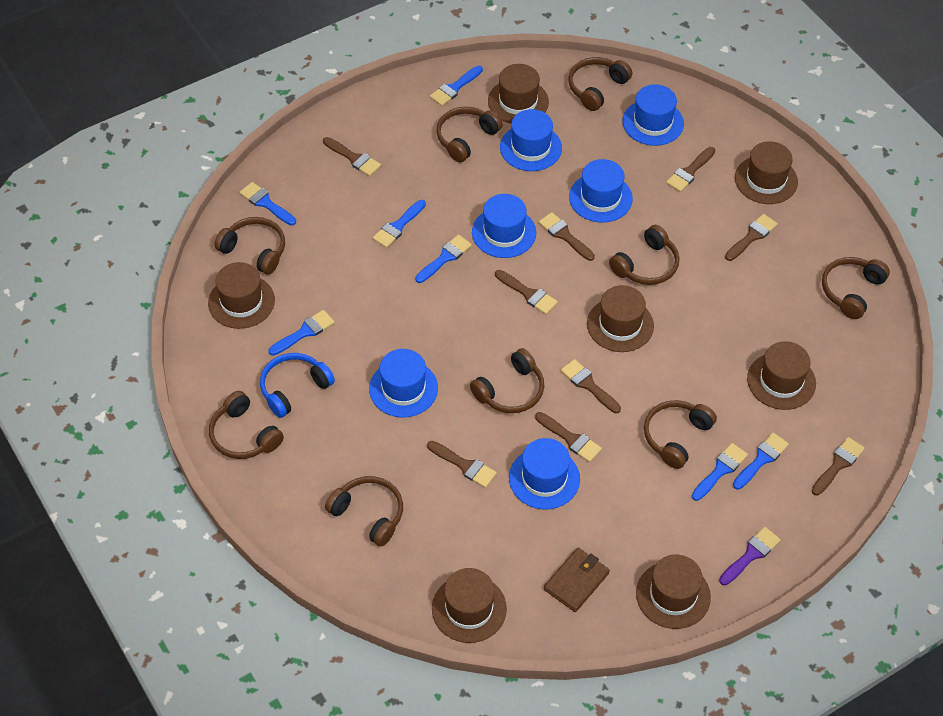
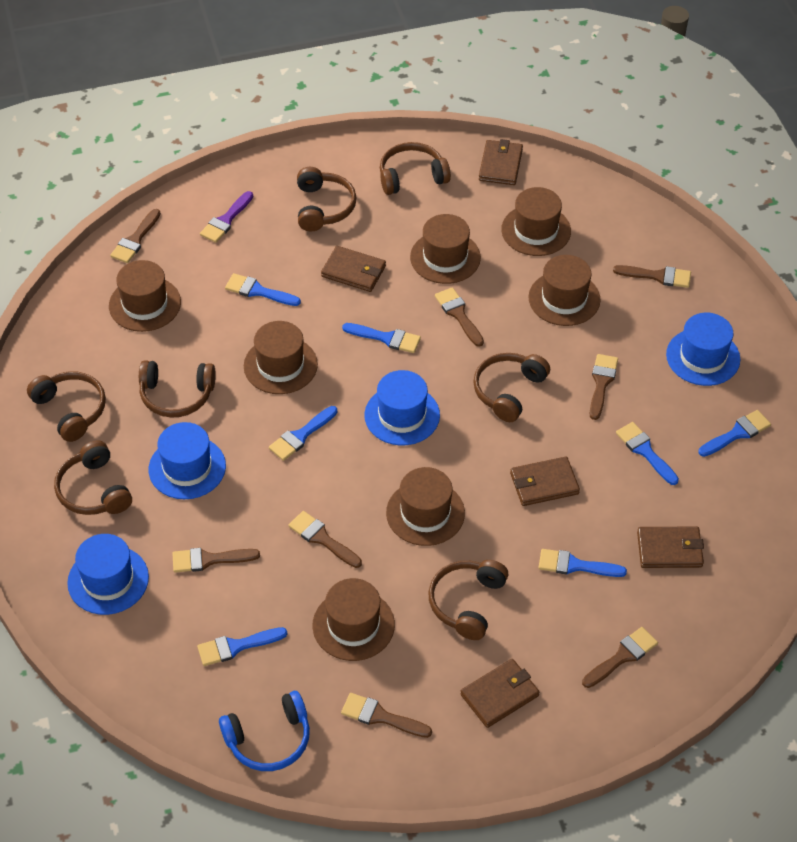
blue hat: [369,349,438,417] [472,194,536,258] [500,109,562,171] [509,438,580,509] [569,159,633,223] [622,84,684,146] = 6 -> [67,534,149,615] [149,422,226,499] [364,370,440,445] [666,313,740,386] = 4
brown brush: [323,137,381,176] [427,441,497,488] [495,270,558,314] [535,412,602,462] [538,212,595,261] [561,359,621,413] [666,147,715,192] [725,214,778,261] [812,437,865,495] = 9 -> [110,209,161,263] [172,548,260,573] [288,511,362,568] [341,693,432,738] [435,287,484,347] [582,627,658,688] [590,354,618,420] [613,265,691,288] = 8
brown headphones: [209,391,284,459] [214,217,285,275] [325,476,403,546] [436,107,503,162] [470,348,544,413] [569,57,632,111] [609,225,679,285] [644,400,717,469] [822,257,890,319] = 9 -> [27,371,106,442] [54,440,132,515] [139,360,216,418] [297,167,357,231] [380,142,451,195] [428,560,508,640] [473,353,550,422] = 7
brown wallet: [544,547,610,612] = 1 -> [321,246,386,292] [460,659,539,728] [479,139,523,185] [510,456,580,506] [637,526,704,568] = 5

